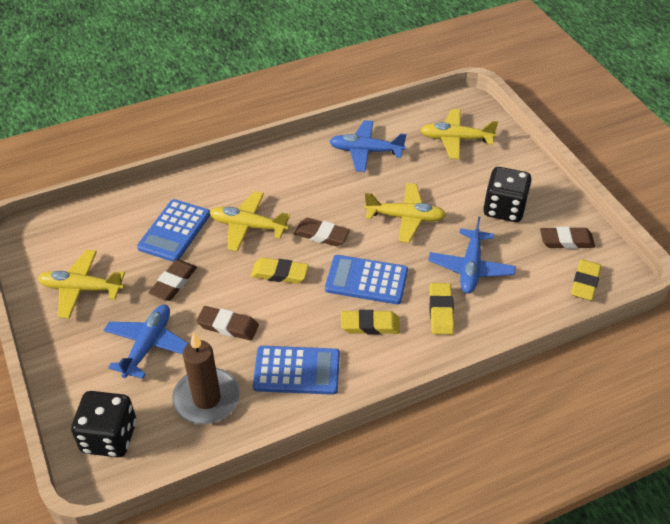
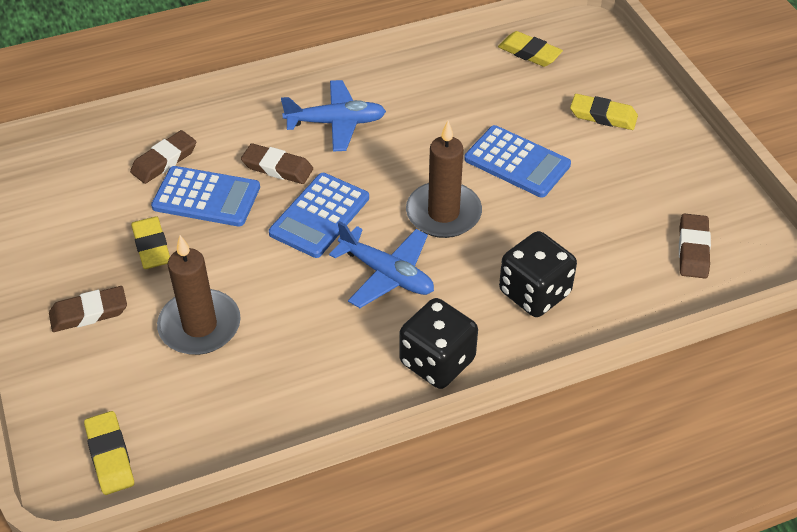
blue plane: [103,305,188,379] [329,120,407,172] [428,216,516,294] = 3 -> [281,80,386,152] [329,221,434,308] = 2
brown candle: [172,332,240,424] = 1 -> [157,235,241,355] [406,121,482,238] = 2
yellow plane: [38,250,125,319] [210,191,290,251] [364,183,446,243] [420,109,498,159] = 4 -> none = 0

